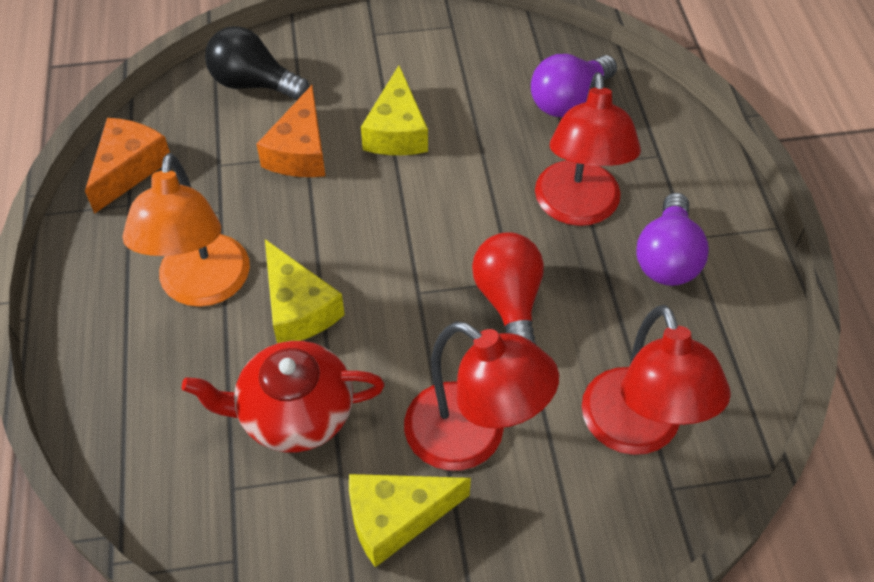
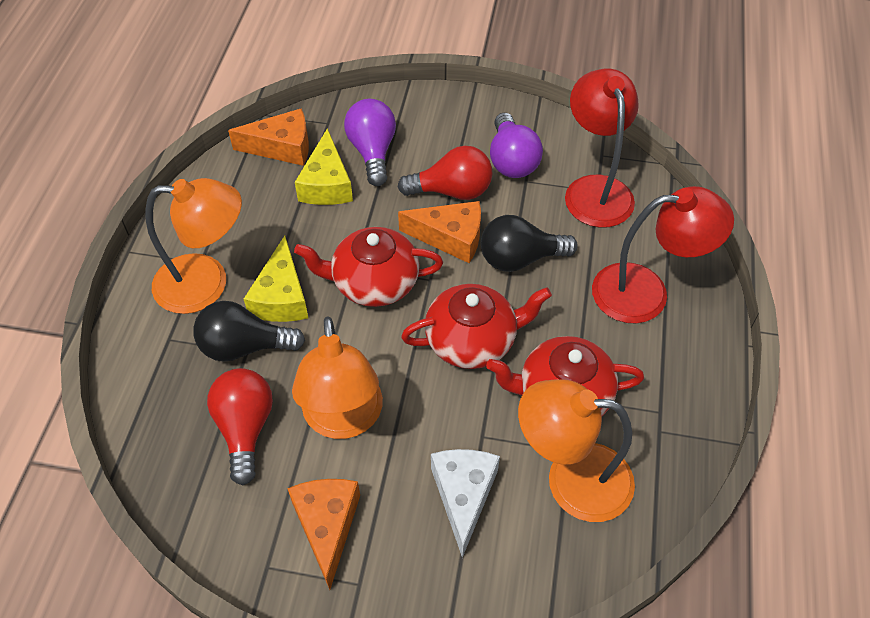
black light bulb: [205,26,309,100] = 1 -> [193,301,305,362] [481,215,578,272] = 2
orange cheese: [85,118,170,214] [256,85,325,177] = 2 -> [228,108,309,166] [287,479,360,590] [398,201,481,263] = 3
orange lamp: [122,153,250,307] = 1 -> [145,178,242,314] [292,316,383,439] [518,379,635,522] = 3
red lamp: [404,321,559,471] [535,72,641,226] [582,305,731,455] = 3 -> [565,69,639,228] [592,186,734,323] = 2
red light bulb: [472,233,544,345] = 1 -> [207,368,273,485] [398,146,493,200] = 2
red teapot: [182,341,385,453] = 1 -> [294,227,443,307] [401,284,552,369] [486,336,644,416] = 3
white cheese: none = 0 -> [431,449,500,558] = 1
yellow cheese: [265,239,345,343] [349,474,471,567] [361,65,428,155] = 3 -> [244,236,308,322] [295,128,353,205] = 2

